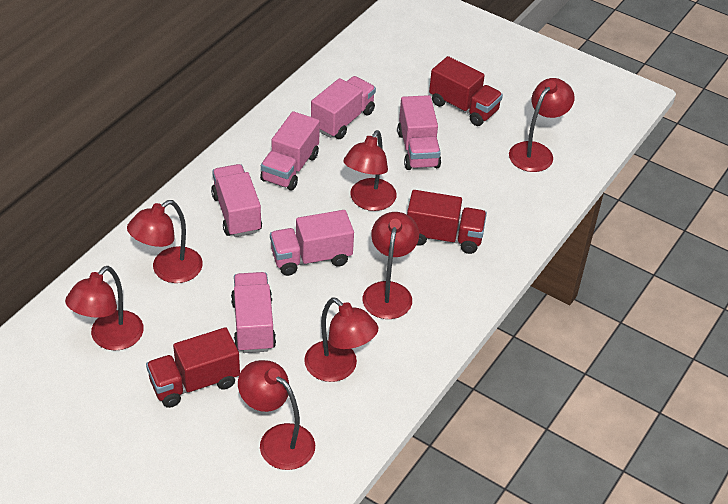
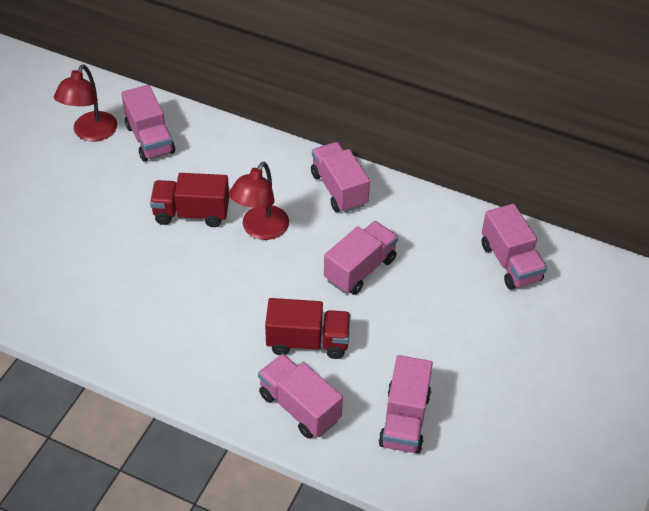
red lamp: [65,266,144,350] [127,200,203,283] [238,360,315,470] [304,297,378,382] [343,130,397,211] [363,212,419,319] [509,78,574,172] = 7 -> [54,65,117,142] [229,162,289,240] = 2
red truck: [146,327,240,408] [407,190,487,254] [429,56,503,126] = 3 -> [150,173,229,227] [265,298,351,359] = 2

